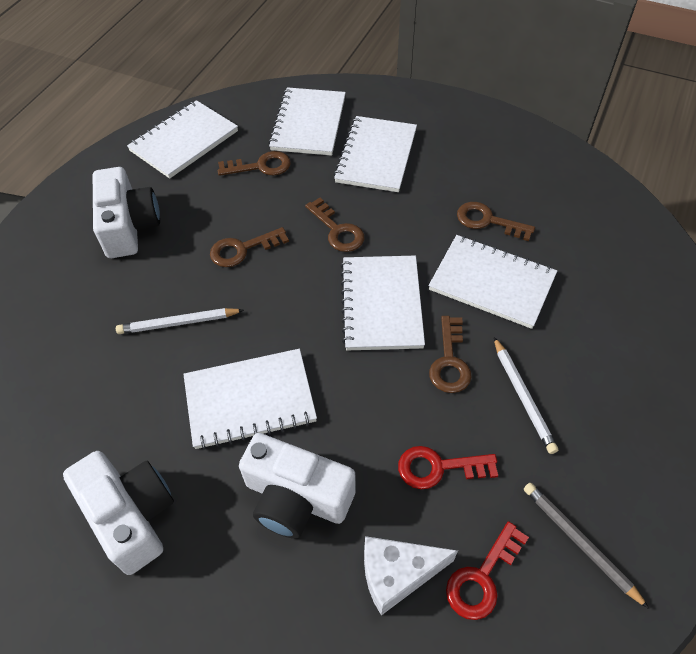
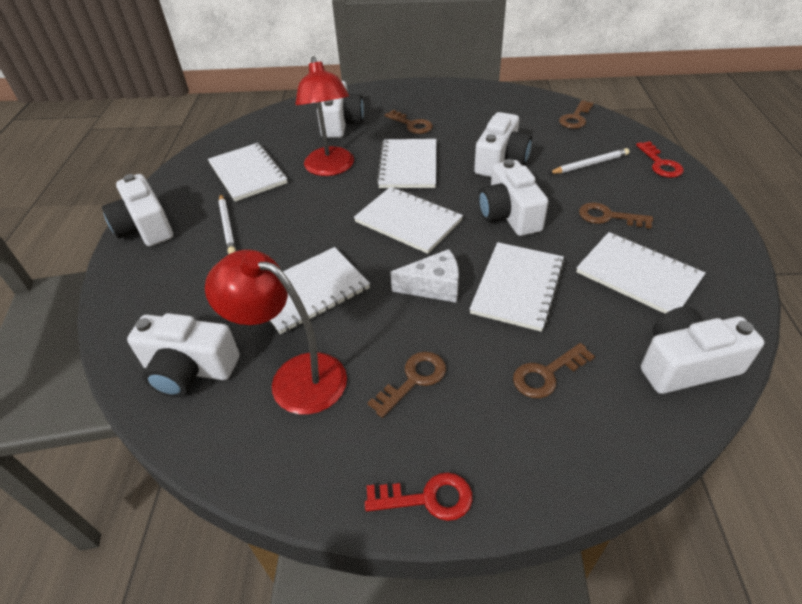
grey pencil: [524,483,649,609] = 1 -> none = 0
red lamp: none = 0 -> [205,249,347,415] [295,56,354,176] = 2
white camera: [63,451,174,575] [93,167,160,258] [239,433,356,539] = 3 -> [102,174,173,246] [127,313,240,397] [317,81,364,138] [474,112,532,177] [478,159,548,236] [641,307,764,394] = 6

